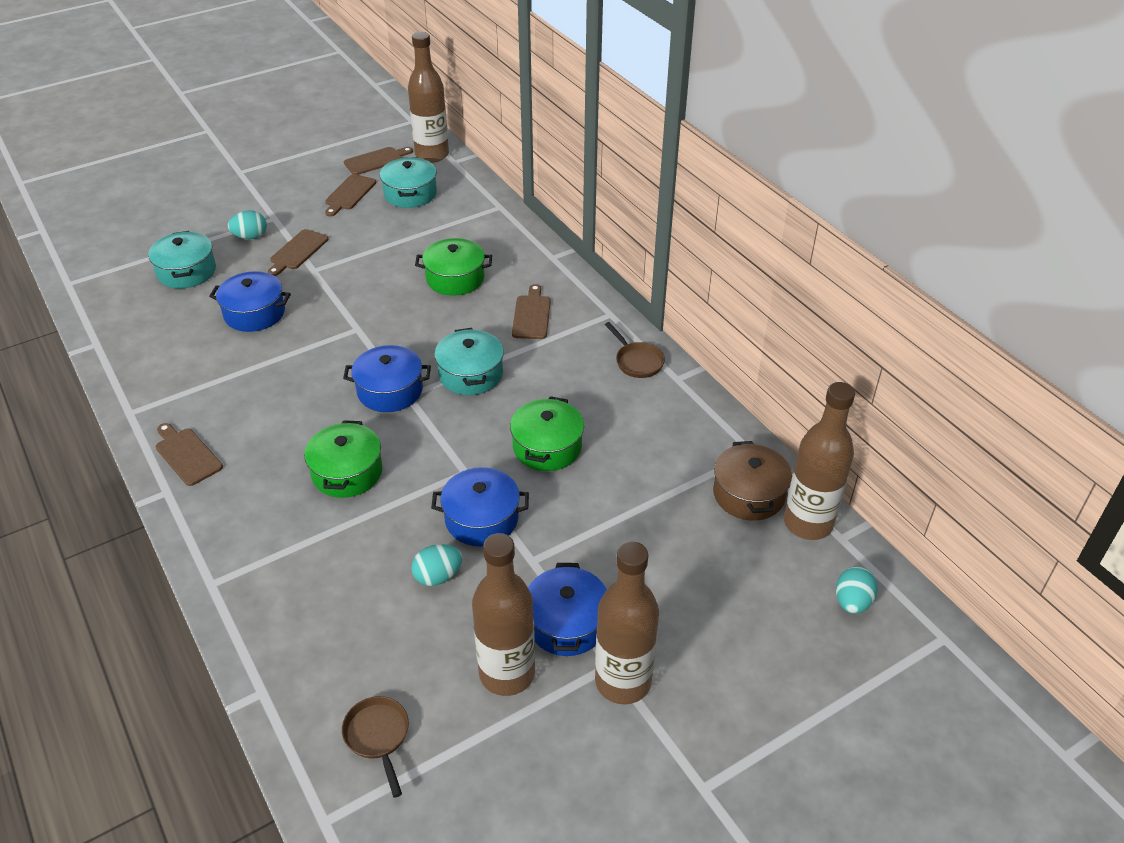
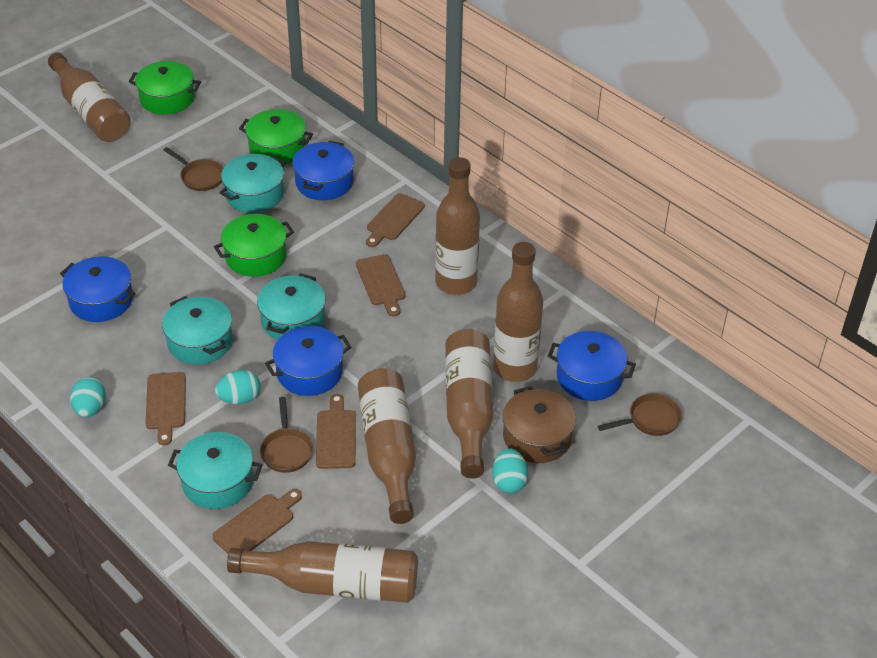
brown bottle: [408,32,449,163] [472,533,535,696] [595,542,659,704] [784,382,855,540] = 4 -> [48,53,131,142] [227,541,418,603] [358,368,416,524] [435,157,480,295] [445,329,494,479] [493,242,543,382] = 6
brown pan: [342,696,409,798] [605,322,665,378] = 2 -> [163,147,224,191] [260,397,313,473] [598,393,682,436] = 3
turquoise pot: [148,231,216,289] [380,157,437,208] [435,328,504,395] = 3 -> [162,296,233,365] [168,432,262,509] [219,154,286,213] [257,273,326,340] = 4

